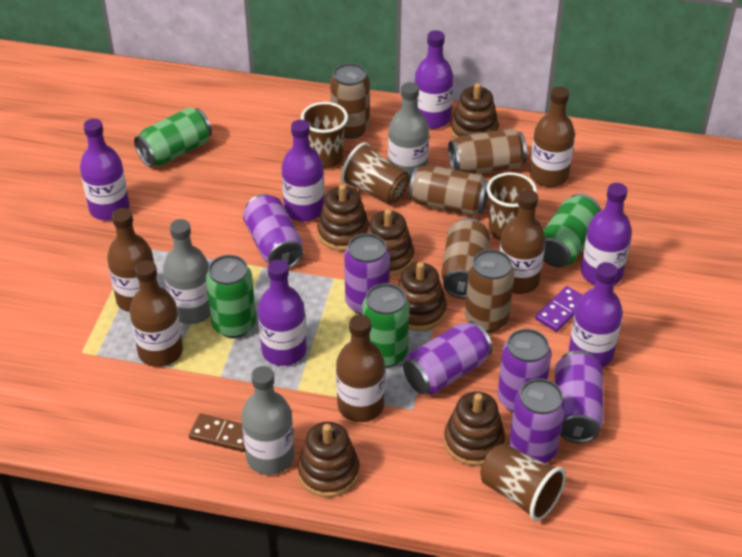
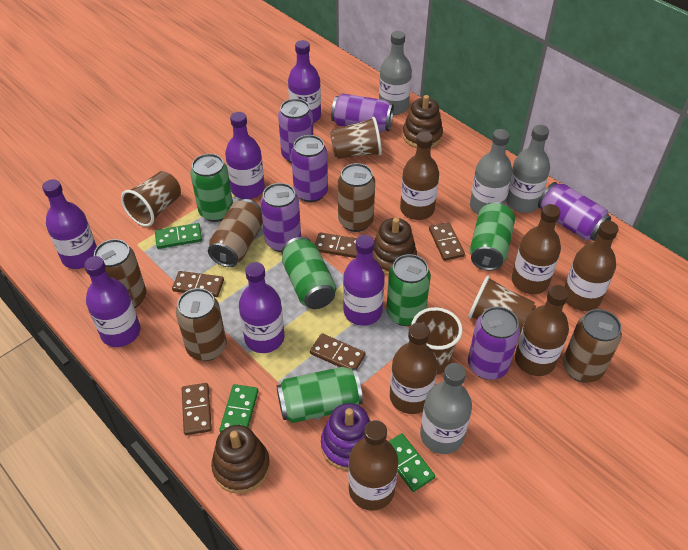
brown bottle: [107,208,157,312] [130,260,183,367] [336,315,385,422] [499,190,546,294] [530,86,575,187] = 5 -> [348,420,398,511] [390,323,438,414] [400,132,439,220] [512,204,561,294] [515,285,569,376] [564,221,619,311] = 6
brown domino: [189,413,245,452] = 1 -> [172,271,224,297] [182,383,212,435] [310,333,365,370] [315,232,357,258] [429,222,465,261] = 5
brown stacking toy: [298,421,360,498] [317,184,369,251] [367,209,414,277] [398,262,447,331] [444,391,505,466] [450,83,499,139] = 6 -> [211,425,270,494] [373,217,417,275] [402,95,443,148] = 3
green can: [134,107,212,167] [206,255,256,338] [362,283,410,368] [543,193,601,267] = 4 -> [190,154,233,222] [277,367,363,423] [282,237,336,309] [386,254,431,326] [470,202,515,271] = 5
green domino: none = 0 -> [155,223,202,249] [219,384,258,433] [389,433,435,492] = 3
grey bottle: [163,219,210,324] [241,366,294,475] [388,82,429,183] = 3 -> [379,31,412,115] [420,363,472,454] [470,129,513,214] [506,125,550,213] = 4
purple domino: [535,286,583,332] = 1 -> none = 0
purple stacking toy: none = 0 -> [321,403,370,471] = 1

